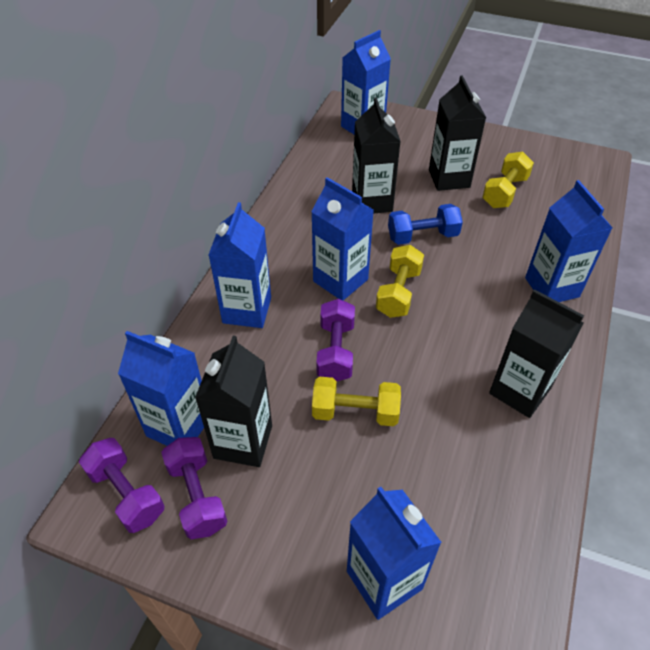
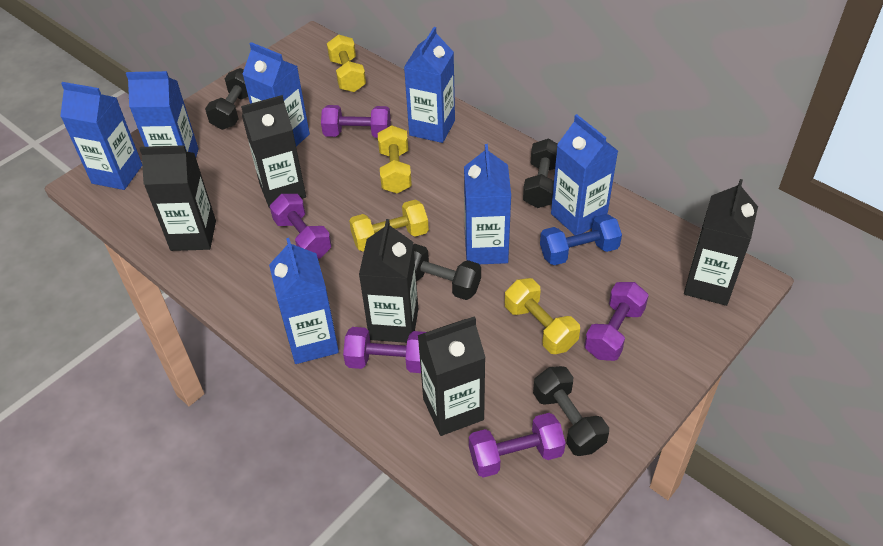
black carton: [195,336,272,467] [352,97,401,214] [429,76,486,191] [489,289,584,418] = 4 -> [139,145,216,251] [241,95,306,208] [359,219,418,343] [418,316,486,436] [684,179,758,306] = 5
black dumbbell: none = 0 -> [205,68,248,130] [413,244,481,300] [523,139,557,208] [533,366,609,456] = 4
blue carton: [118,331,204,446] [208,202,271,328] [311,177,374,300] [341,30,391,134] [347,487,442,620] [525,180,612,302] = 6 -> [60,82,142,190] [126,71,198,157] [242,42,310,146] [269,238,339,364] [404,27,455,143] [464,144,511,264] [551,114,618,235] = 7
purple dumbbell: [79,438,165,533] [161,437,228,540] [316,299,355,381] = 3 -> [270,194,332,259] [321,105,391,138] [343,327,426,373] [469,413,566,478] [584,282,649,361] = 5
yellow dumbbell: [312,377,401,426] [376,245,424,318] [482,151,534,208] = 3 -> [327,35,366,92] [349,200,429,252] [378,125,412,194] [505,278,580,354] = 4

